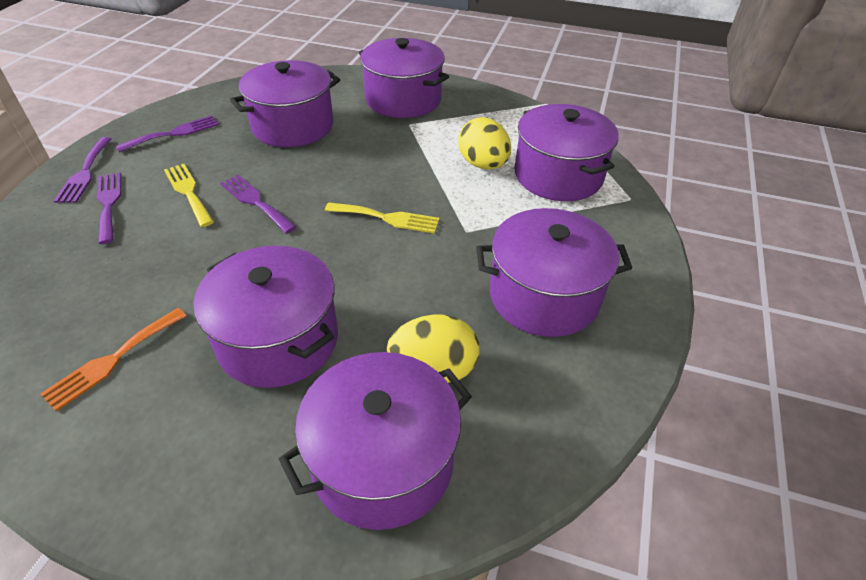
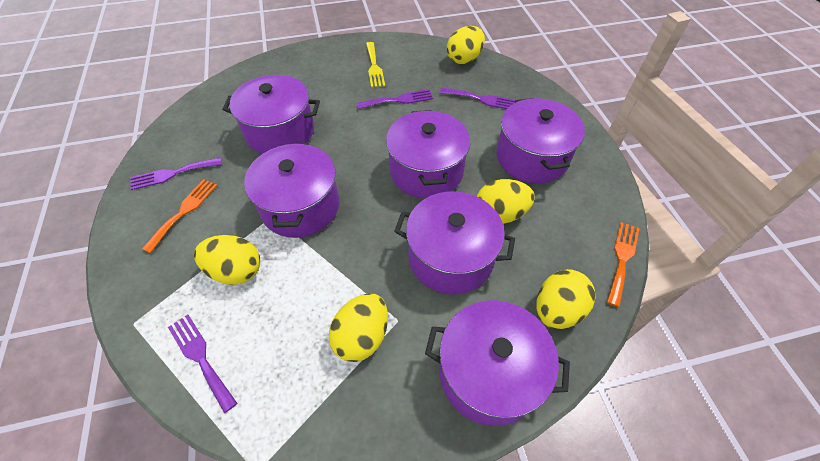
orange fork: [40,308,186,411] = 1 -> [142,179,218,253] [607,222,640,307] = 2
yellow egg: [387,314,480,383] [459,117,511,170] = 2 -> [194,235,260,285] [329,293,388,362] [447,26,485,64] [477,179,535,224] [536,269,596,329] = 5
yellow fork: [164,164,214,227] [325,202,439,233] = 2 -> [366,42,385,88] = 1

